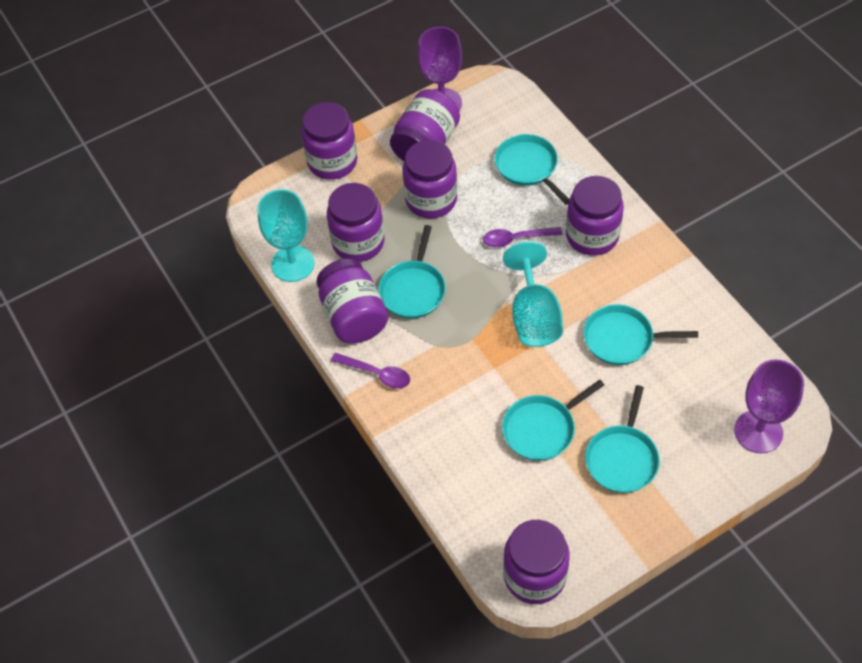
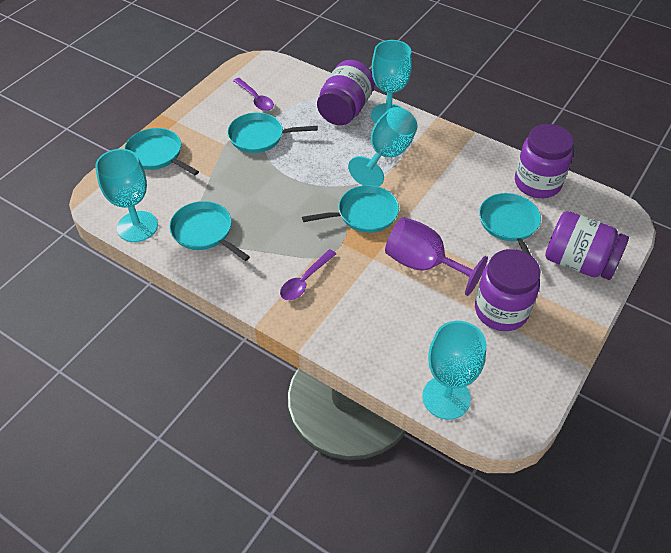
purple goblet: [418,27,462,111] [734,359,804,453] = 2 -> [385,217,488,296] = 1
purple jar: [301,102,357,180] [316,259,388,343] [327,183,385,262] [390,89,460,161] [403,140,457,219] [503,520,570,604] [566,176,624,256] = 7 -> [317,60,375,125] [475,249,540,331] [515,124,574,198] [545,211,629,280] = 4
turquoise goblet: [258,189,315,282] [503,242,563,347] = 2 -> [95,149,158,242] [348,107,418,187] [371,40,412,123] [422,321,486,420] = 4

